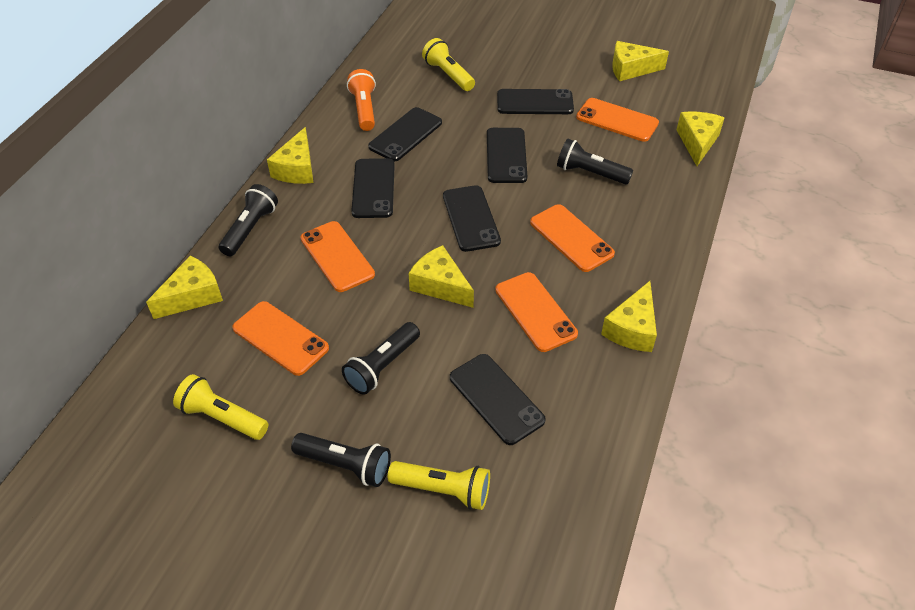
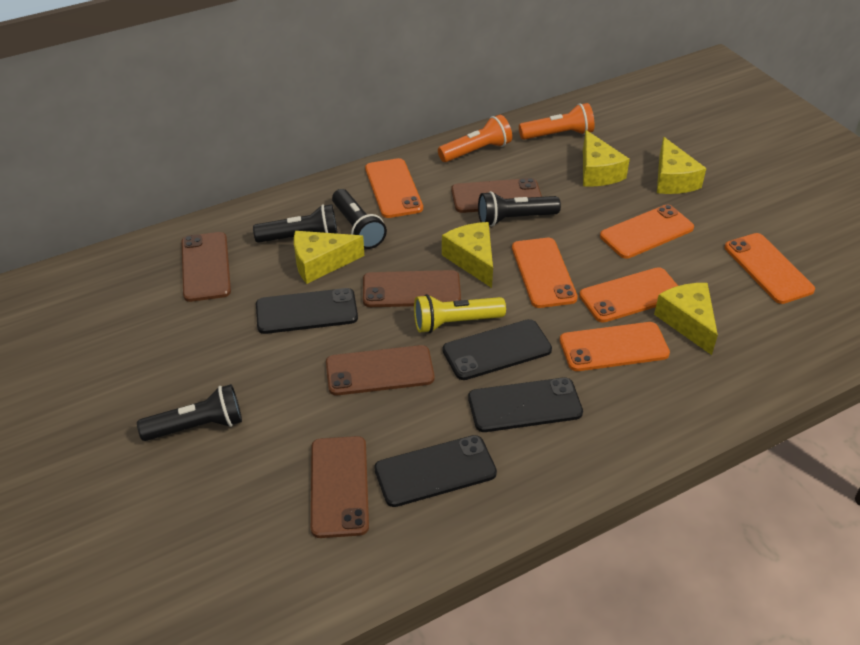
black phone: [351,158,395,218] [368,107,442,161] [443,185,501,252] [450,354,546,445] [487,128,527,183] [497,89,574,114] = 6 -> [256,288,358,334] [374,435,497,507] [443,319,552,380] [468,378,583,432] = 4
brown phone: none = 0 -> [181,232,231,302] [311,436,369,538] [326,345,434,395] [363,270,461,307] [451,178,542,213] = 5
orange flashlight: [347,69,376,131] = 1 -> [438,115,512,162] [519,103,595,140] = 2
orange phone: [232,301,329,376] [300,221,375,292] [495,272,578,352] [530,204,615,272] [576,98,659,142] = 5 -> [365,158,423,218] [512,238,578,308] [560,322,670,371] [579,267,678,323] [600,204,694,259] [725,233,815,304] = 6
yellow cheese: [146,256,223,319] [267,127,313,184] [409,245,474,308] [601,281,657,352] [612,41,669,81] [677,111,725,166] = 6 -> [294,231,364,284] [442,222,493,288] [583,130,630,187] [654,283,718,355] [657,137,706,194] = 5
yellow flashlight: [173,374,268,440] [388,461,490,510] [422,38,475,91] = 3 -> [414,294,506,333] = 1

